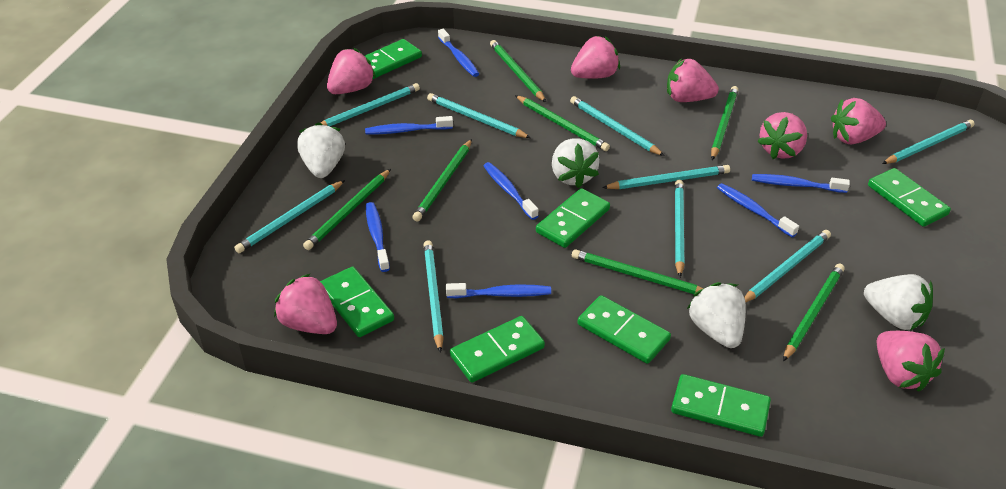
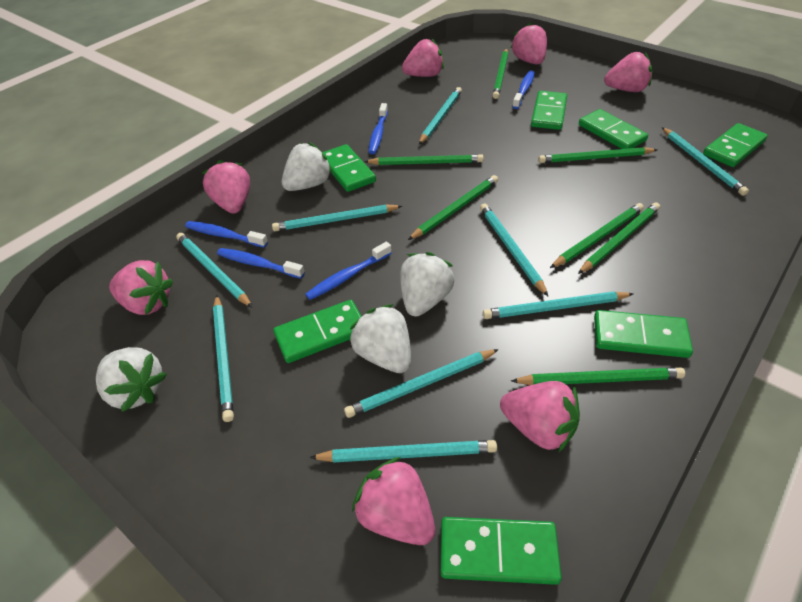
blue toothbrush: [365,116,453,134] [366,202,390,272] [438,29,479,77] [446,283,551,298] [483,162,538,220] [717,183,799,237] [752,174,850,193] = 7 -> [185,221,268,248] [217,248,305,279] [305,242,392,300] [369,103,388,154] [512,70,535,109] = 5

